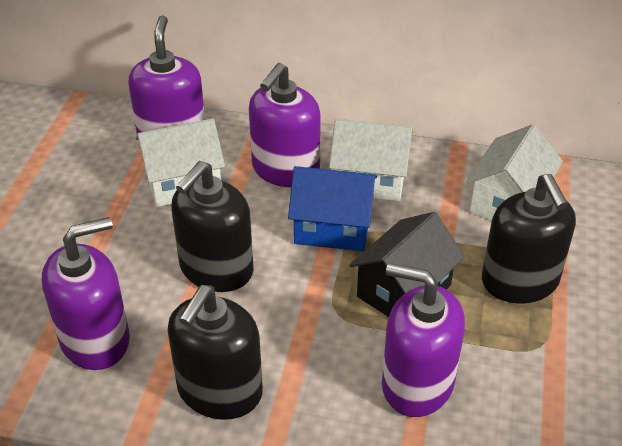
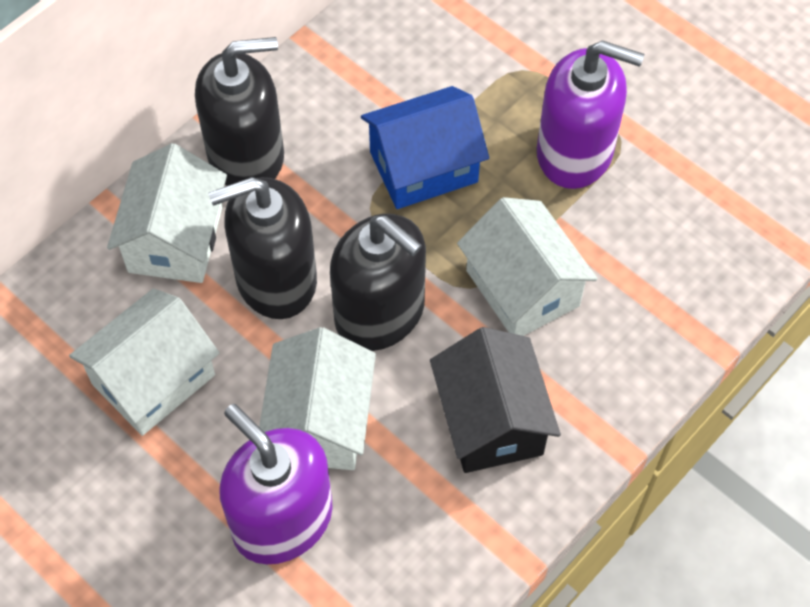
purple soap dispenser: [42,217,130,370] [129,15,205,134] [249,63,321,187] [382,263,465,417] = 4 -> [220,404,333,564] [537,40,644,189] = 2
white house: [135,118,225,207] [329,119,413,201] [466,124,563,220] = 3 -> [69,288,220,436] [107,143,227,283] [259,327,376,470] [457,197,598,336] = 4

